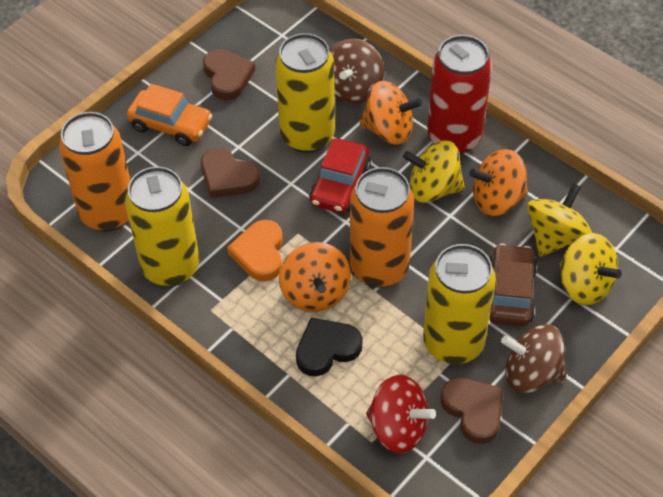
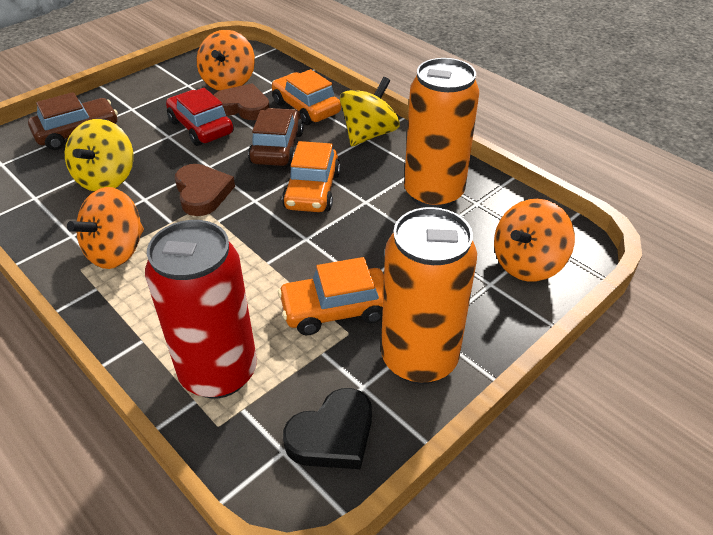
brown car: [490,243,537,326] = 1 -> [28,92,118,150] [248,108,304,166] = 2
brown heart: [201,148,260,198] [203,49,255,100] [441,378,503,444] = 3 -> [175,164,235,216] [214,83,270,120] = 2
brown spinning top: [329,39,385,104] [501,325,566,393] = 2 -> none = 0
orange car: [127,84,213,146] = 1 -> [272,69,341,125] [278,257,384,335] [282,141,341,212] = 3
orange heart: [227,220,283,282] = 1 -> none = 0
red spinning top: [366,374,436,453] = 1 -> none = 0
yellow can: [125,167,200,287] [275,33,335,153] [423,244,496,364] = 3 -> none = 0
yellow spinning top: [403,141,465,203] [527,183,592,257] [560,233,622,305] = 3 -> [65,119,134,192] [340,77,400,146] = 2

